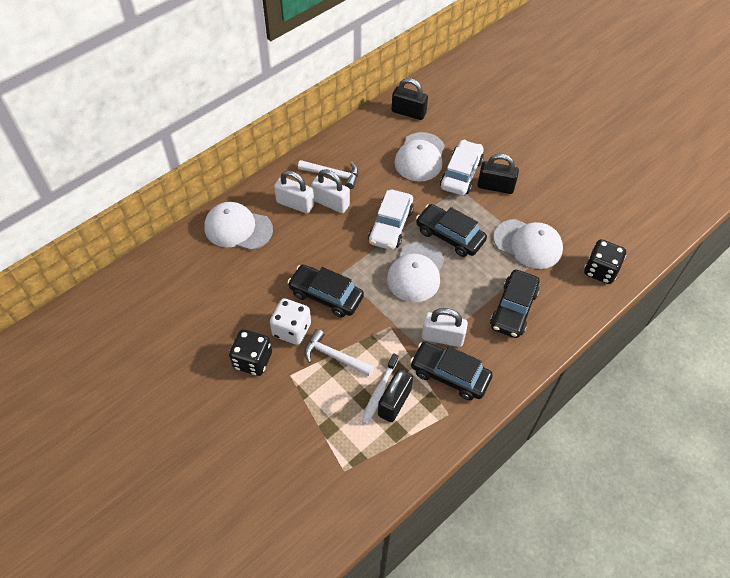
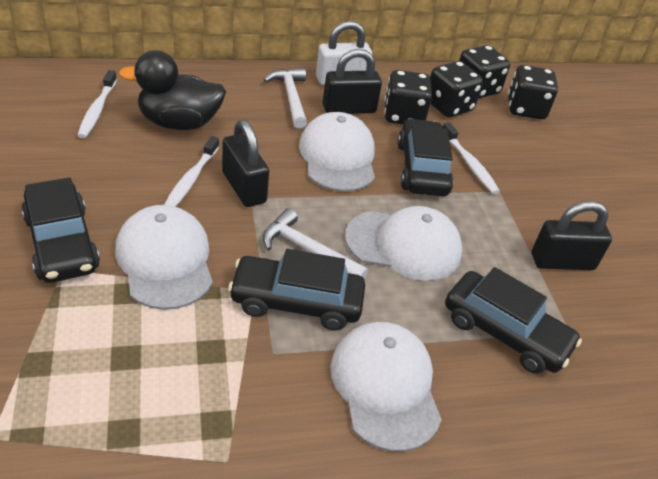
black dice: [229,329,272,376] [584,239,626,284] = 2 -> [384,70,432,124] [430,61,483,117] [459,45,510,98] [508,65,558,119] = 4
black duck: none = 0 -> [118,50,226,130] = 1
white car: [368,190,414,250] [440,140,484,195] = 2 -> none = 0
white dice: [270,299,311,345] = 1 -> none = 0
white padlock: [274,171,314,214] [311,169,350,213] [422,308,468,347] = 3 -> [316,21,372,85] = 1
white toothbrush: [361,353,398,424] = 1 -> [77,70,117,138] [164,136,219,207] [443,122,500,194] = 3

